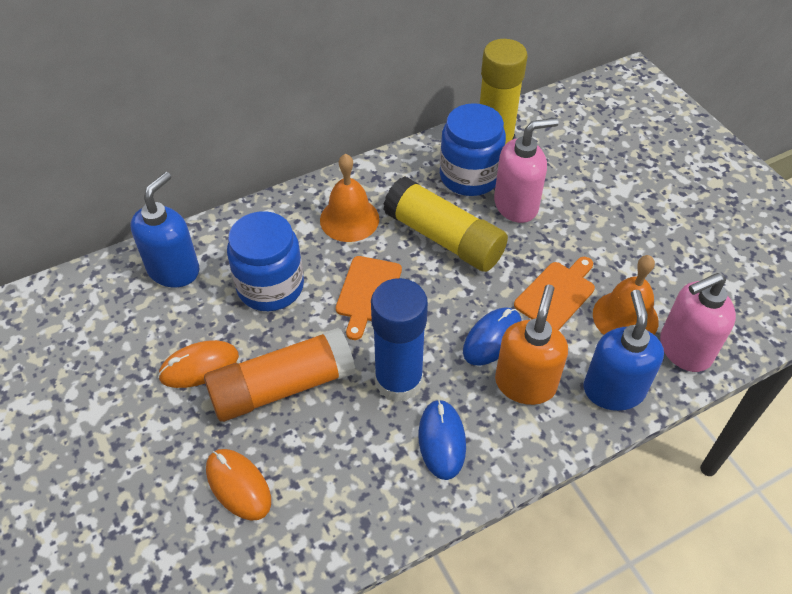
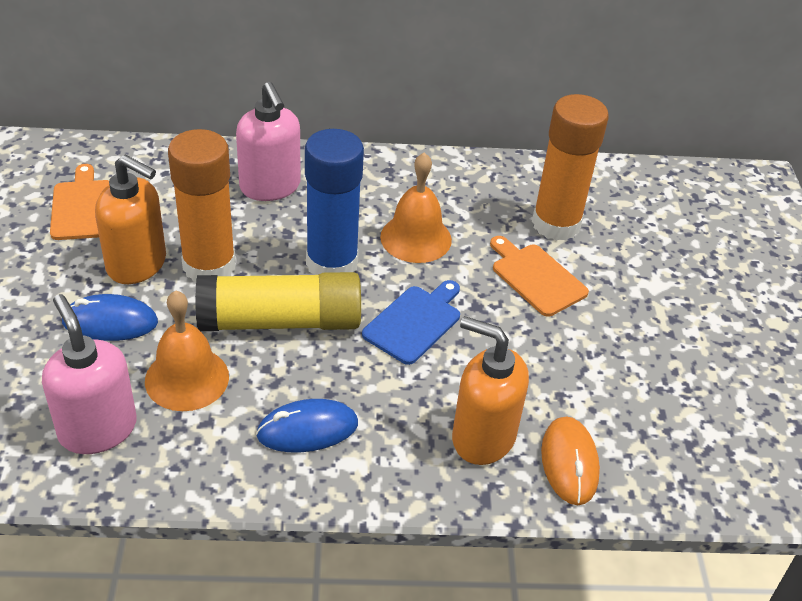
blue cutting board: none = 0 -> [362,280,460,365] = 1
blue jar: [227,211,304,311] [440,103,506,196] = 2 -> none = 0
blue soap dispenser: [131,172,199,287] [584,290,664,411] = 2 -> none = 0
orange glue stick: [204,328,355,422] = 1 -> [168,129,236,282] [532,94,609,241] = 2
orange mouse: [158,340,239,388] [206,449,271,520] = 2 -> [541,416,600,505] = 1
orange soap dispenser: [495,285,568,405] = 1 -> [95,155,166,284] [452,316,529,465] = 2
yellow glue stick: [383,176,508,272] [480,39,528,144] = 2 -> [195,272,361,331] = 1

